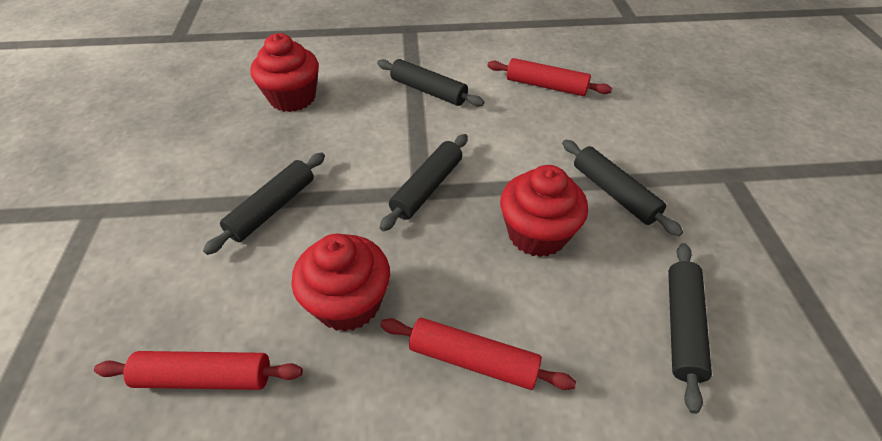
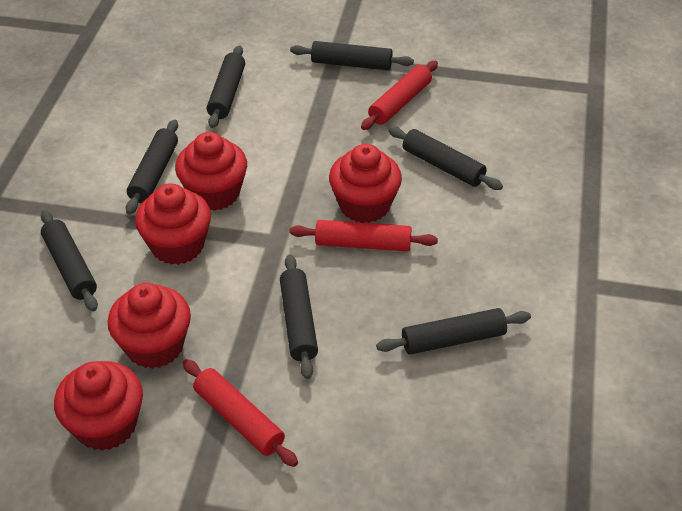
black rolling pin: [203,152,325,255] [377,59,484,106] [380,134,468,231] [562,140,683,236] [668,243,712,414] = 5 -> [41,210,98,312] [126,119,178,215] [207,45,245,128] [280,255,318,379] [290,41,414,70] [376,308,531,355] [388,126,503,190] = 7
red cupcake: [251,33,319,112] [291,234,390,332] [500,165,588,257] = 3 -> [54,361,143,451] [108,283,191,369] [135,183,211,265] [175,132,247,211] [329,144,402,223] = 5

